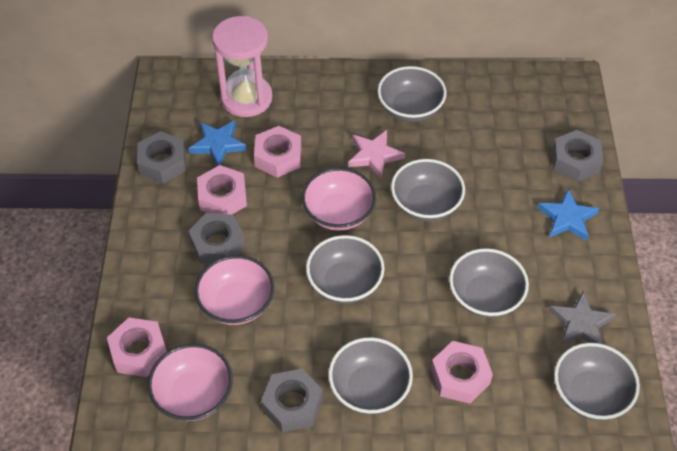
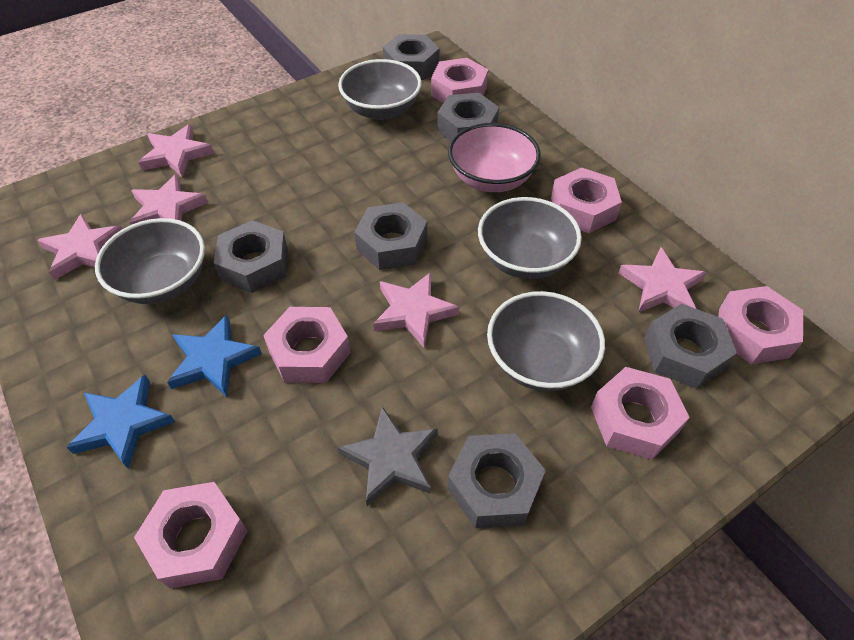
grey bowl: [306,235,385,304] [328,337,413,414] [378,66,447,122] [391,159,465,221] [449,248,529,318] [554,343,640,420] = 6 -> [95,218,205,304] [338,59,422,120] [478,197,582,279] [487,291,605,391] = 4
grey nut: [137,131,186,183] [189,213,246,264] [261,369,323,432] [552,130,603,182] = 4 -> [214,220,288,293] [354,202,427,270] [383,34,439,80] [437,93,499,141] [448,433,546,528] [644,304,737,389] = 6
pink bowl: [148,344,233,421] [195,255,274,325] [302,168,376,231] = 3 -> [448,123,541,192] = 1
pink hourglass: [212,16,273,117] = 1 -> none = 0
pink nut: [107,318,167,377] [197,165,247,214] [254,126,302,178] [431,341,493,404] = 4 -> [134,482,248,589] [263,307,351,383] [431,58,488,103] [551,167,622,233] [591,367,690,460] [718,286,803,364] = 6
pink star: [348,130,405,179] = 1 -> [37,213,123,280] [129,174,208,225] [138,124,214,178] [373,272,459,348] [619,247,707,313] = 5

